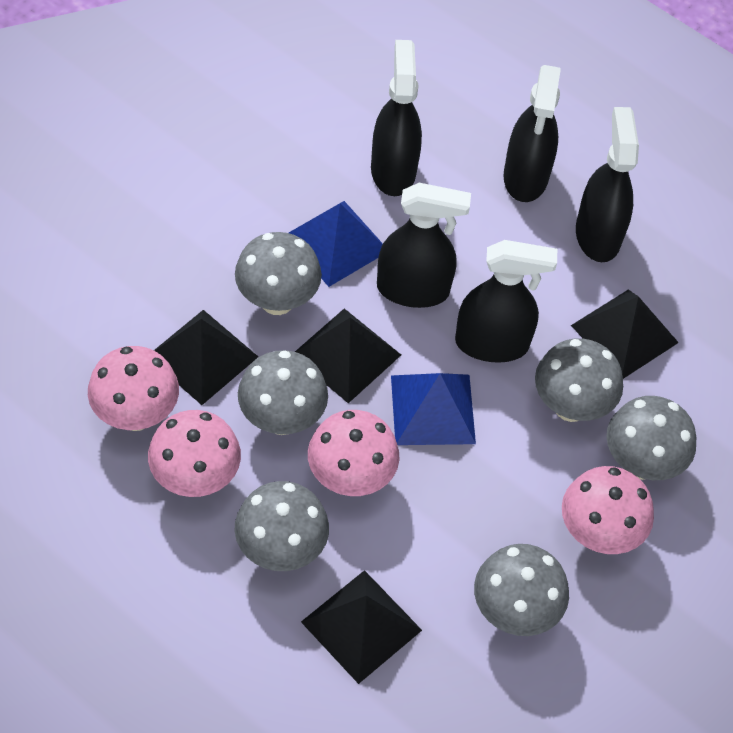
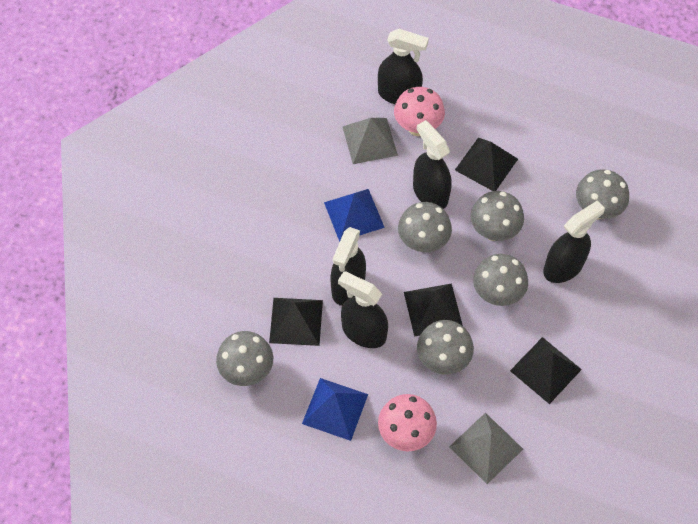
grey pyramid: none = 0 -> [343,118,398,164] [449,413,523,484] = 2
pink mushroom: [88,346,179,431] [148,410,241,497] [308,410,400,496] [562,466,654,554] = 4 -> [378,394,437,451] [394,87,445,136] = 2

